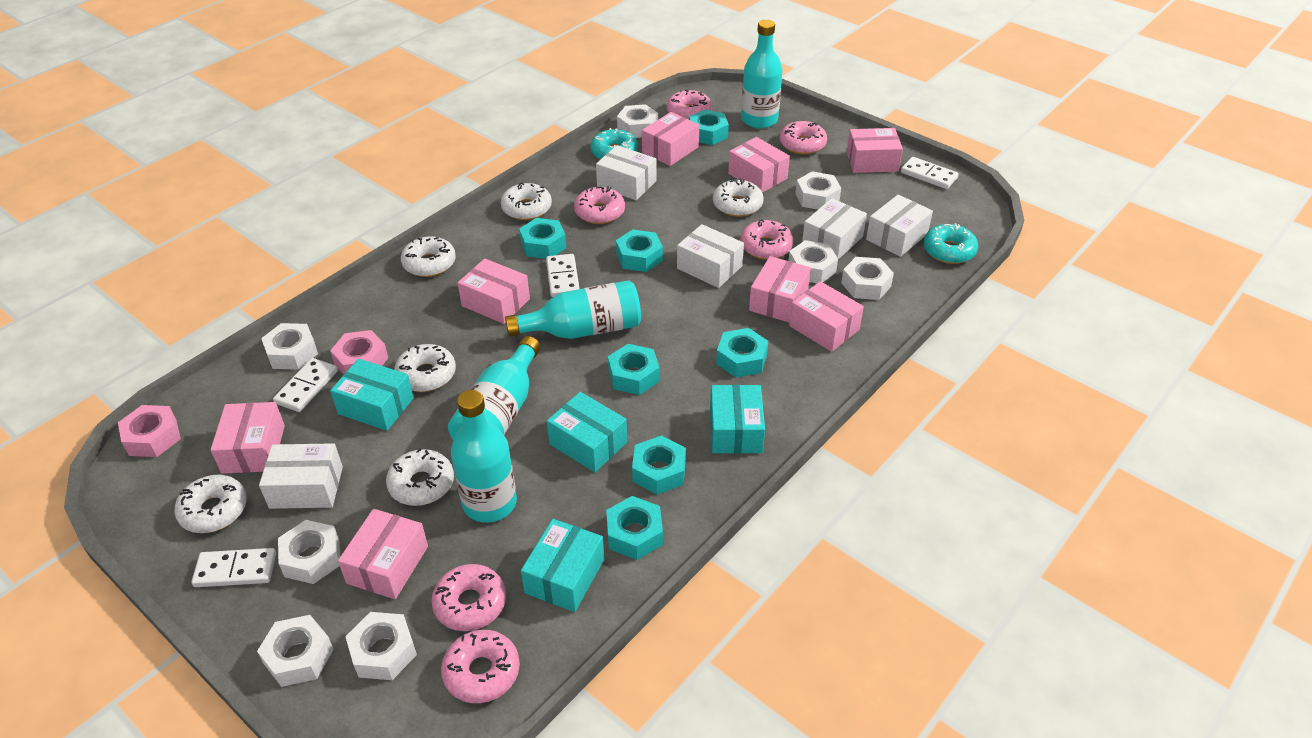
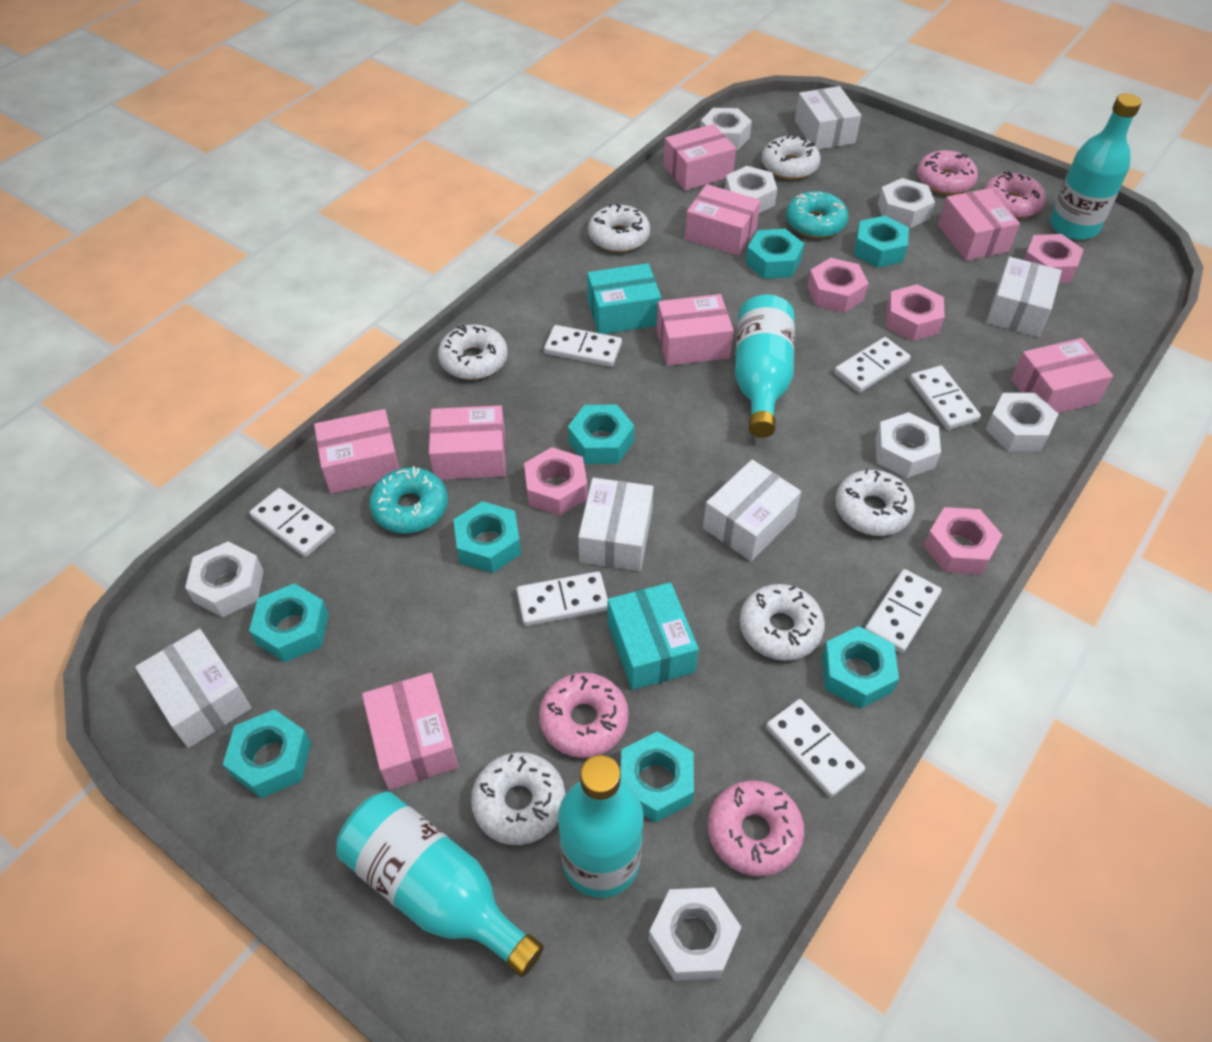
pink donut: [431,564,506,631] [441,630,520,703] [574,186,625,224] [667,90,712,120] [740,219,793,260] [780,121,827,154] = 6 -> [539,673,629,758] [708,780,804,876] [917,150,978,195] [984,171,1046,219] = 4
pink nut: [118,405,181,457] [330,330,388,375] = 2 -> [524,447,588,516] [807,258,868,313] [886,284,945,341] [924,507,1003,575] [1024,234,1084,283] = 5
turquoise box: [330,359,414,431] [521,519,604,612] [547,392,627,472] [710,385,765,454] = 4 -> [587,263,661,334] [608,582,699,690] = 2
turquoise nut: [519,218,566,259] [606,496,663,560] [608,344,660,395] [616,229,663,272] [632,435,686,495] [689,110,729,145] [716,328,768,378] = 7 -> [223,709,311,798] [249,583,329,662] [453,501,521,573] [568,404,635,464] [621,731,694,822] [745,229,804,279] [822,626,899,709] [854,216,909,268] = 8
white domino: [192,548,276,587] [273,358,338,412] [546,254,580,297] [901,157,959,189] = 4 -> [249,488,335,557] [517,571,608,626] [544,325,622,367] [766,699,865,797] [834,337,911,393] [865,569,942,653] [909,366,981,430] = 7
white nut: [257,615,334,687] [261,323,318,370] [278,520,340,584] [345,612,417,680] [617,104,658,138] [788,240,838,283] [795,171,841,210] [841,257,894,300] = 8 -> [185,542,264,617] [648,887,741,981] [700,108,752,150] [725,166,777,213] [875,412,941,478] [878,178,935,228] [985,393,1058,451] = 7

